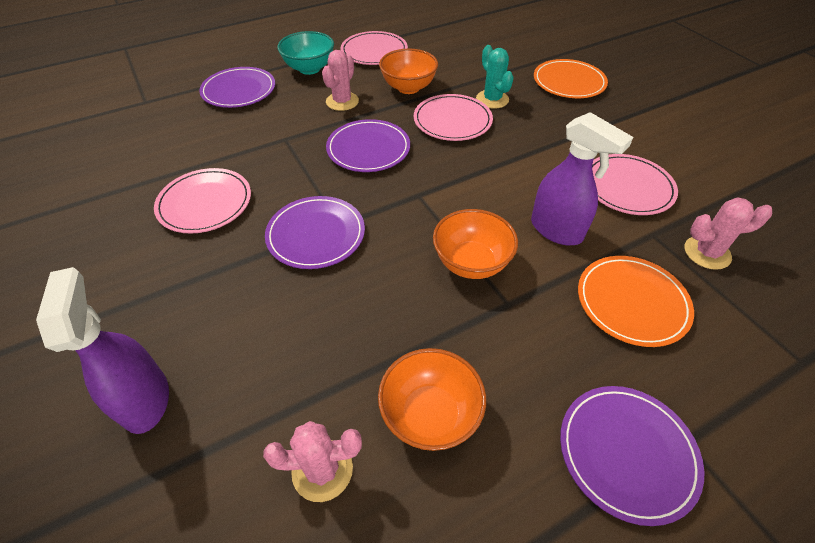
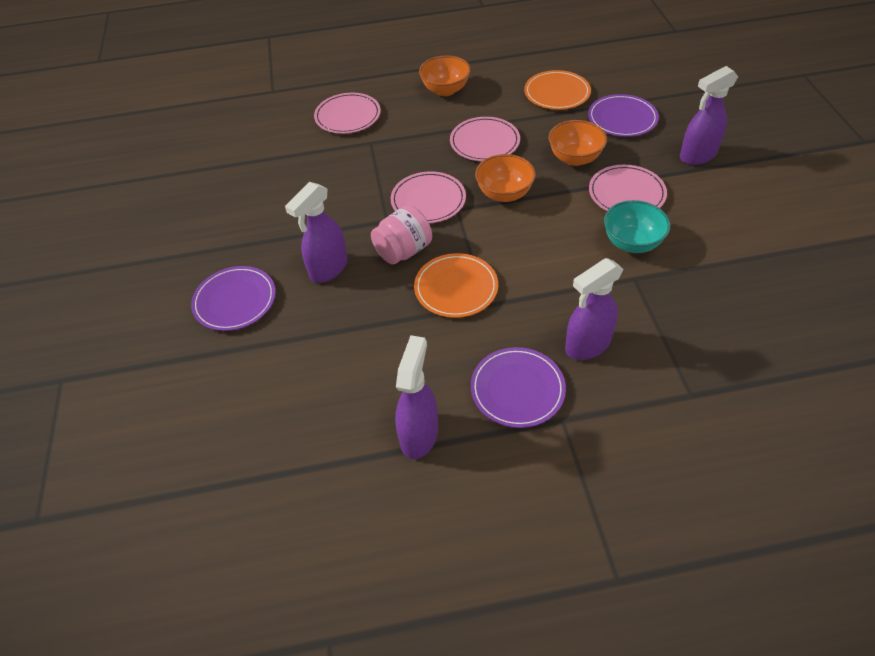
pink cactus: [263,421,362,502] [322,50,359,111] [685,197,772,270] = 3 -> none = 0
pink jar: none = 0 -> [371,205,432,265] = 1
purple plate: [199,67,275,108] [265,196,365,269] [326,119,410,172] [560,386,704,526] = 4 -> [191,266,276,331] [471,347,566,428] [588,94,659,137] = 3
purple spray bottle: [36,267,169,434] [531,112,633,245] = 2 -> [285,182,348,283] [395,335,438,459] [565,258,624,360] [680,66,738,165] = 4
turquoise cactus: [476,45,514,109] = 1 -> none = 0

